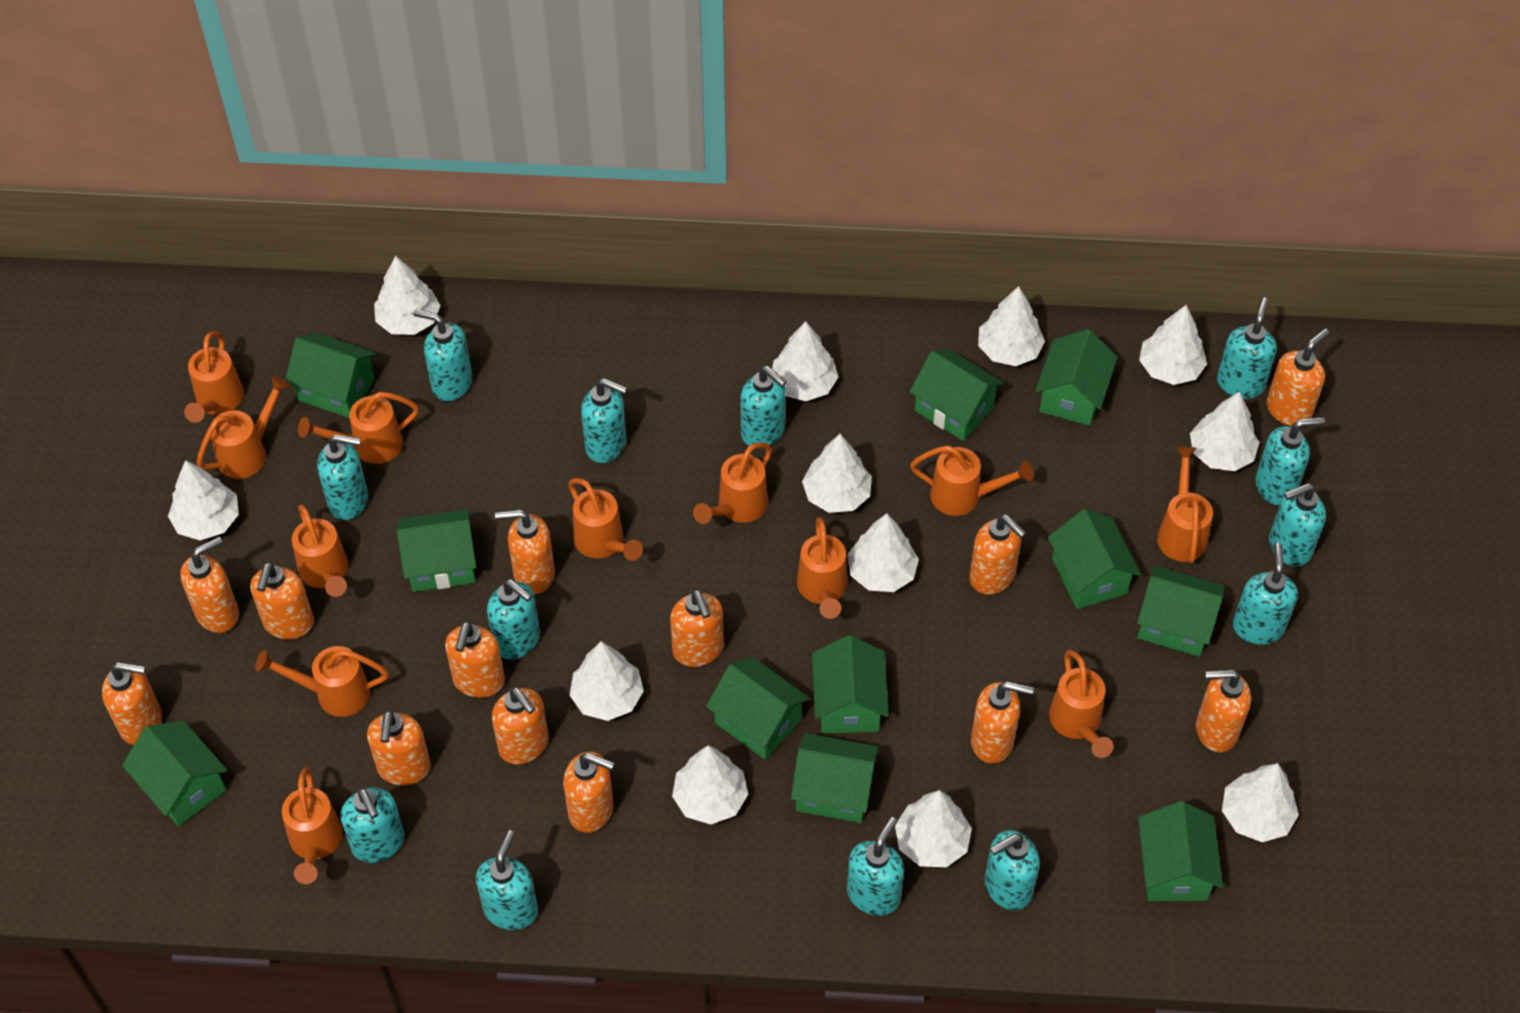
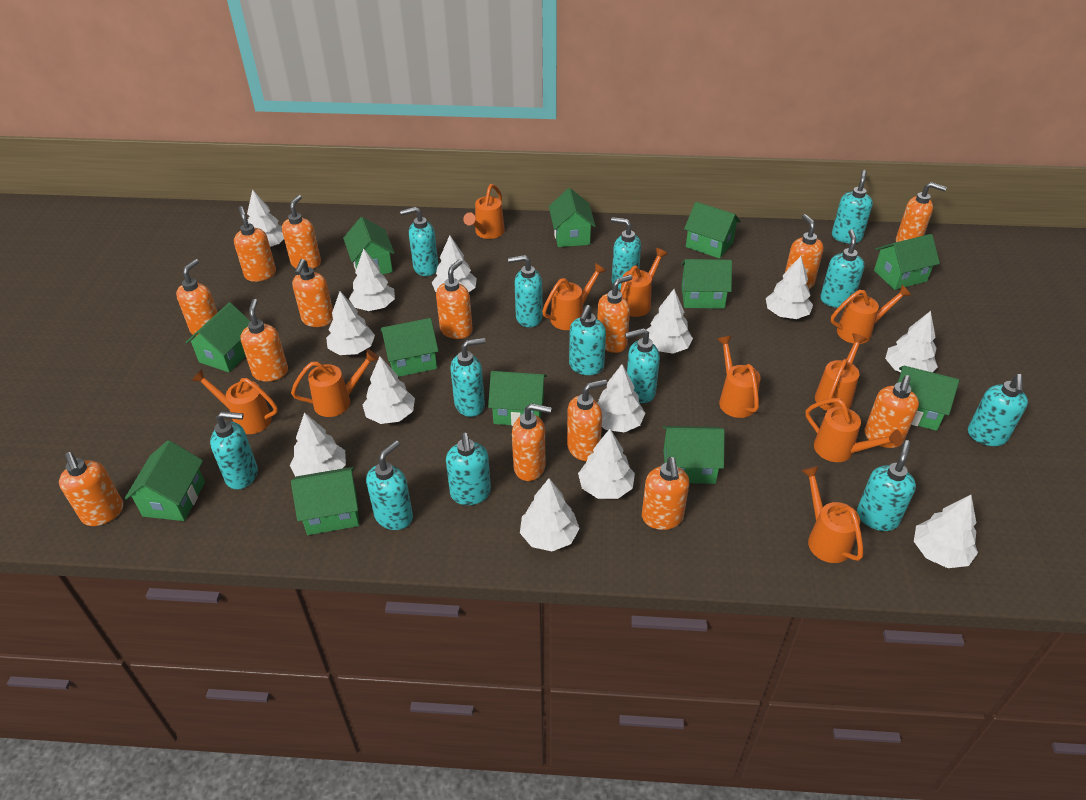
green house: [122,721,227,826] [285,333,376,418] [397,509,476,592] [706,657,810,760] [791,733,879,823] [812,635,889,733] [910,349,1004,441] [1035,329,1118,426] [1048,509,1141,609] [1137,566,1225,657] [1138,801,1223,901] = 11 -> [125,440,205,521] [185,302,250,372] [291,467,359,535] [343,217,395,275] [381,318,438,377] [488,371,547,426] [549,188,596,247] [663,426,725,484] [681,259,732,309] [684,202,741,259] [874,234,940,290] [897,365,959,431] = 12
orange soap dispenser: [102,662,162,745] [180,537,239,633] [250,562,314,639] [367,710,431,785] [445,621,505,698] [492,687,548,764] [495,509,555,595] [563,752,615,833] [670,589,724,667] [969,514,1026,595] [971,681,1034,764] [1196,669,1251,752] [1267,328,1329,426] = 13 -> [59,452,124,526] [176,259,218,337] [234,206,276,282] [240,299,288,382] [282,195,321,269] [292,259,333,327] [436,259,473,339] [512,403,552,481] [567,379,607,461] [597,275,632,353] [642,457,689,530] [785,214,824,289] [865,375,919,448] [896,182,947,242] = 14
orange watering can: [184,331,244,423] [197,376,290,479] [255,646,389,717] [282,768,343,884] [292,505,348,597] [298,392,419,464] [568,478,643,561] [693,442,772,524] [797,517,847,619] [910,445,1034,516] [1049,650,1114,758] [1157,447,1213,563] = 12 -> [192,369,278,434] [291,349,379,417] [463,184,505,239] [542,263,606,330] [620,248,668,317] [717,336,761,418] [801,466,863,563] [805,398,902,462] [815,333,867,411] [831,285,911,344] = 10
white tree: [168,460,239,540] [374,256,441,335] [569,641,644,721] [672,745,748,825] [772,321,838,401] [802,434,872,513] [847,513,919,592] [895,790,972,867] [978,286,1045,366] [1139,305,1207,385] [1190,391,1259,471] [1222,763,1299,842] = 12 -> [247,189,284,248] [290,412,346,477] [326,291,375,355] [349,248,395,311] [363,356,415,424] [432,235,477,292] [520,478,580,551] [578,429,635,499] [597,364,645,432] [646,289,693,354] [766,256,813,319] [885,311,938,373] [914,495,978,568] = 13

